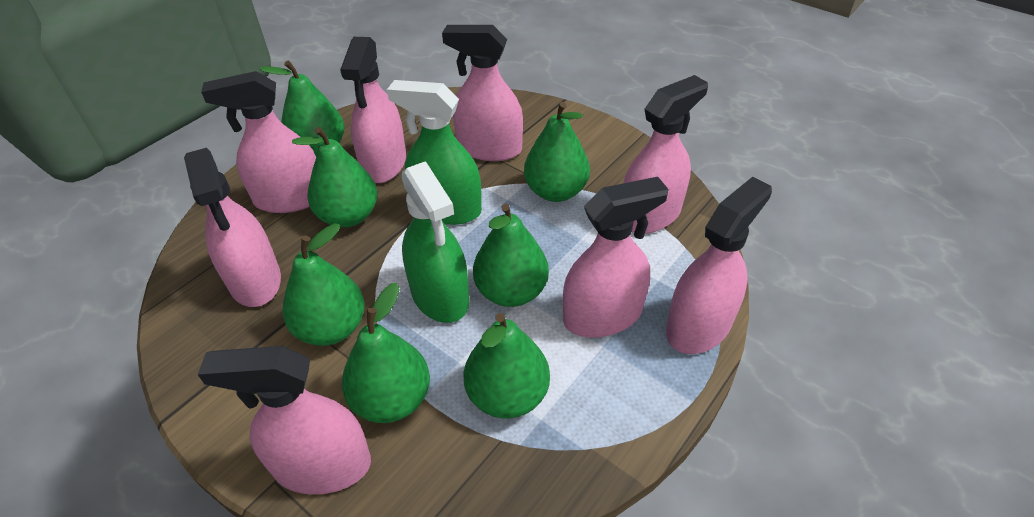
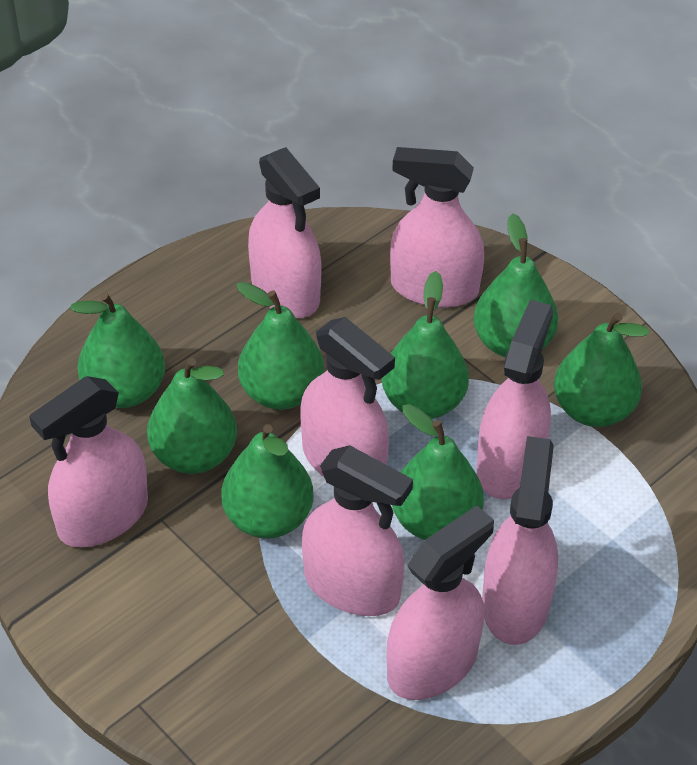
green pear: [260,60,344,157] [282,223,364,346] [292,127,377,228] [342,283,430,423] [464,313,550,419] [473,204,549,307] [524,102,590,202] = 7 -> [70,292,165,408] [147,358,237,474] [221,424,314,539] [236,282,324,410] [382,271,469,419] [392,404,484,540] [473,213,558,357] [554,313,649,427] = 8
green spray bottle: [387,80,482,225] [401,161,469,323] = 2 -> none = 0

